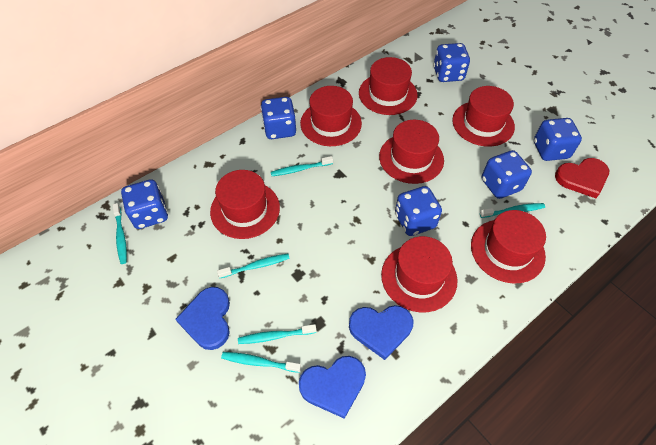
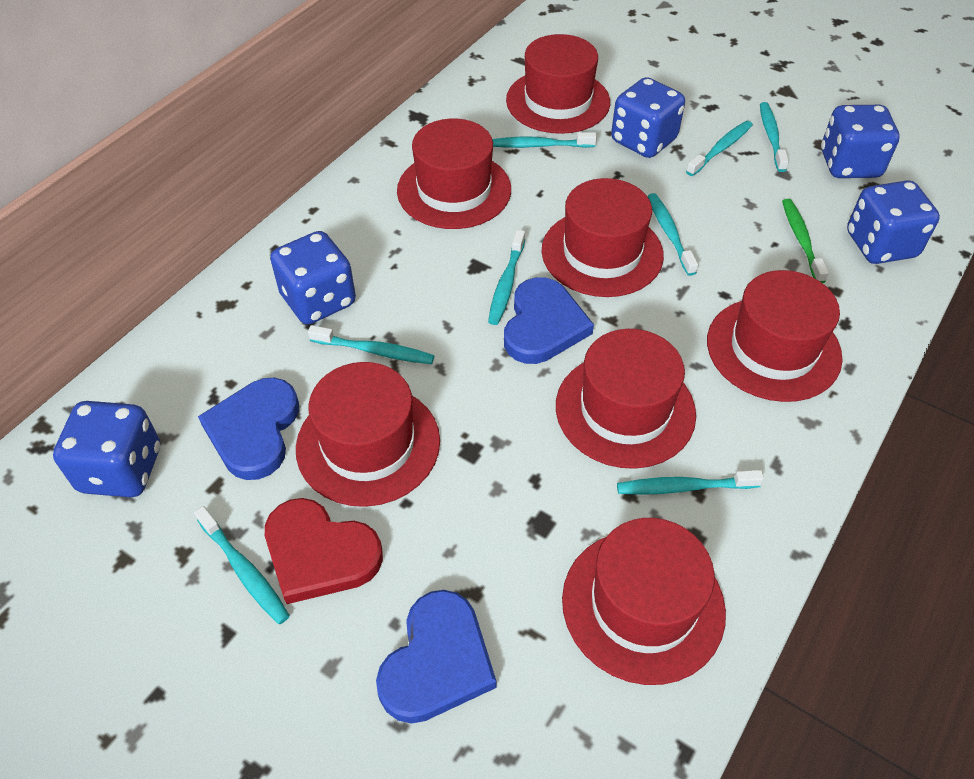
blue dice: [121,179,168,229] [261,97,296,139] [395,186,442,236] [433,43,470,82] [482,150,532,199] [534,118,582,161] = 6 -> [53,401,160,497] [270,231,356,325] [611,77,685,158] [821,105,900,178] [847,180,940,264] = 5
green toothbrush: none = 0 -> [782,199,829,283] = 1
turquoise toothbrush: [113,203,127,264] [217,254,290,278] [221,352,301,373] [238,324,316,344] [271,156,333,176] [480,203,545,218] = 6 -> [194,506,290,624] [308,325,434,364] [488,230,525,325] [492,132,597,148] [617,470,764,495] [648,193,698,276] [686,121,753,176] [760,102,789,172] = 8

